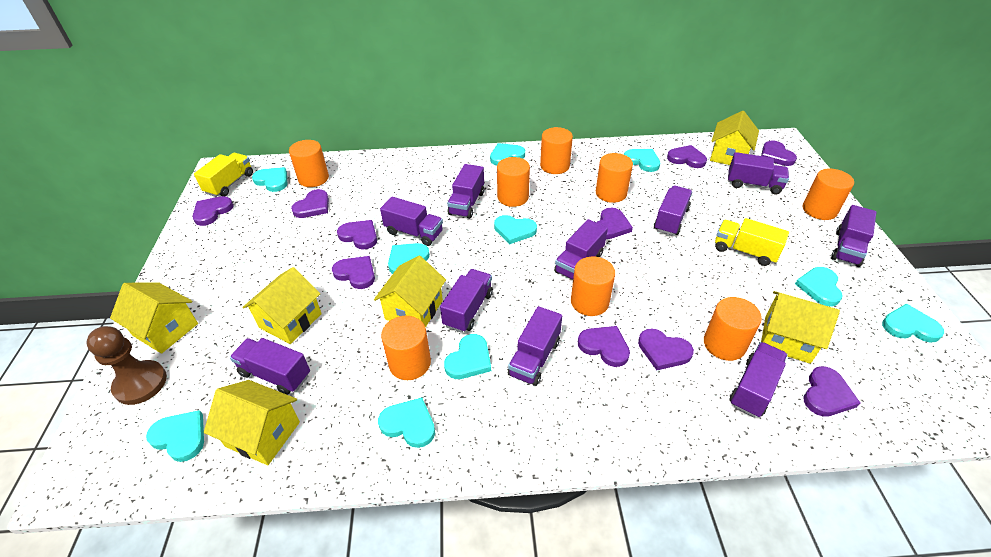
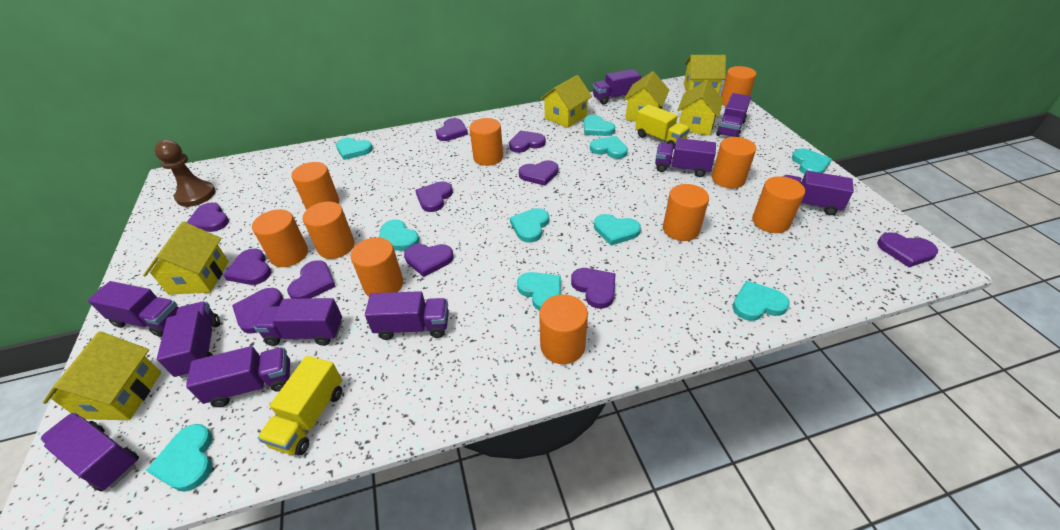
orange cylinder: [289,140,329,187] [381,316,431,380] [497,157,530,207] [540,127,573,174] [571,257,615,316] [596,153,633,203] [704,297,762,361] [803,169,854,220] = 8 -> [252,209,308,267] [291,162,339,210] [303,202,355,259] [351,237,403,297] [469,118,503,166] [539,294,588,364] [663,184,709,241] [712,137,756,188] [721,66,756,107] [752,176,805,233] = 10
purple heart: [192,196,233,226] [291,189,329,218] [332,256,375,289] [337,220,377,250] [578,326,630,367] [596,208,633,239] [638,328,694,370] [667,145,707,168] [761,140,797,166] [804,366,860,417] = 10 -> [186,202,229,232] [223,249,271,285] [232,288,283,334] [287,260,336,299] [404,244,454,277] [415,181,453,212] [436,118,468,141] [509,131,546,153] [519,160,559,186] [571,268,616,309] [877,232,938,267] = 11

